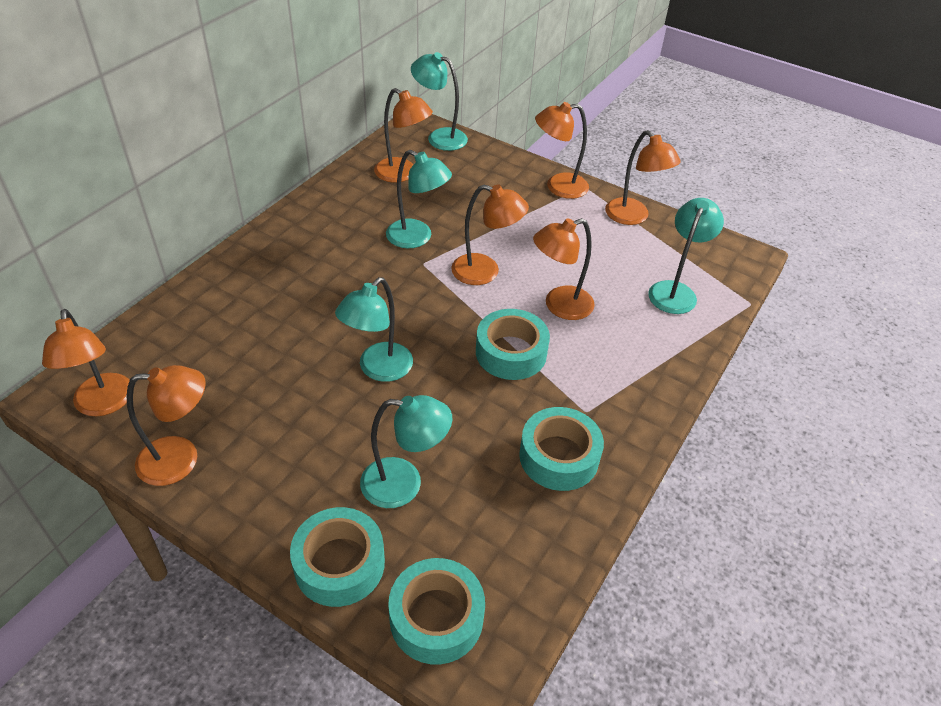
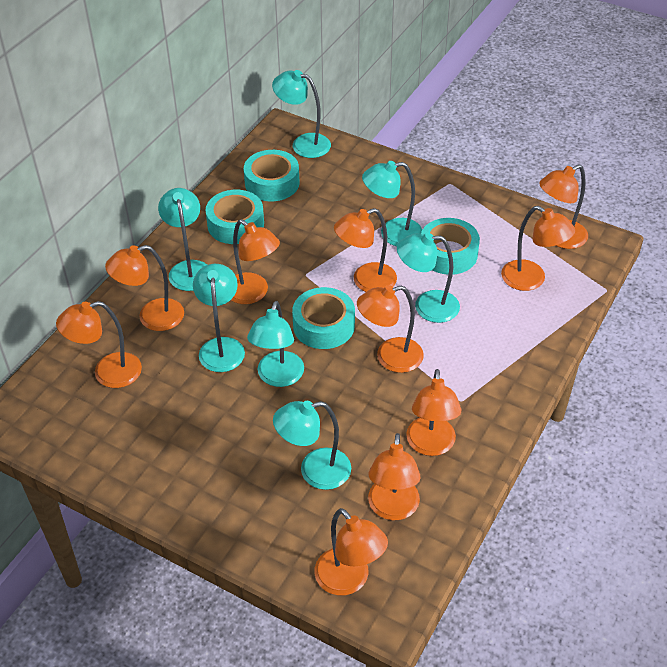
orange lamp: [42,309,130,416] [127,365,206,486] [374,88,433,183] [451,185,529,285] [533,218,595,320] [535,102,589,199] [605,130,681,225] = 7 -> [56,301,142,388] [105,245,184,331] [231,219,280,304] [315,508,388,596] [334,208,397,292] [357,285,424,373] [368,433,420,520] [406,369,461,456] [501,206,575,291] [539,164,588,249] = 10
turquoise lamp: [335,277,413,382] [360,395,452,508] [386,150,452,248] [411,52,468,151] [648,198,724,314] = 5 -> [158,188,207,291] [193,264,245,372] [247,301,304,387] [272,70,331,158] [273,401,351,490] [362,161,422,246] [397,233,460,323] = 7

